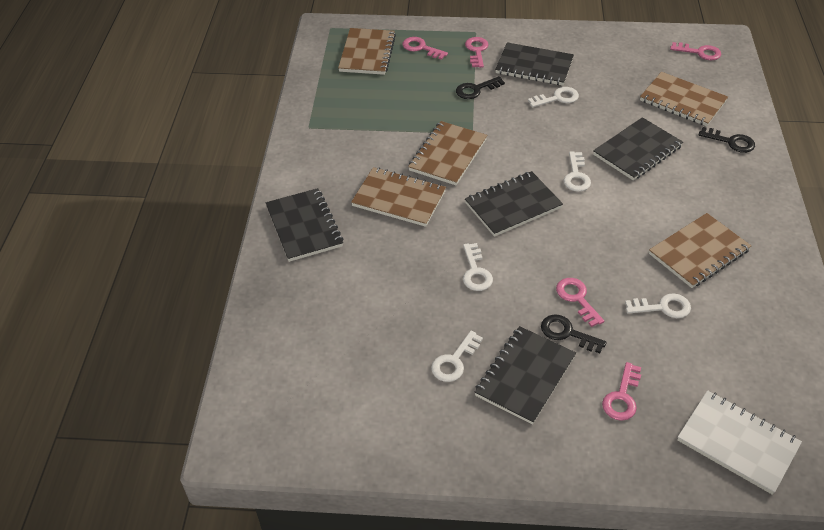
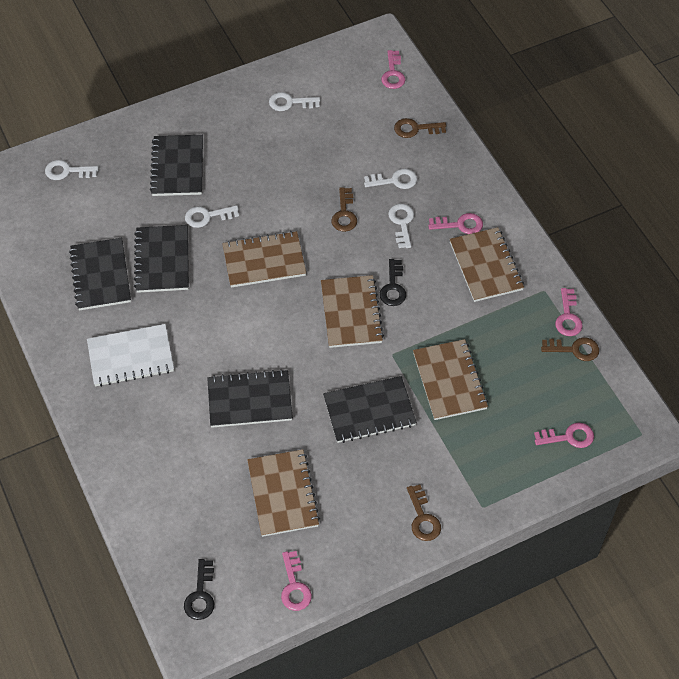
black key: [456,76,505,99] [541,315,607,353] [699,127,755,153] = 3 -> [184,559,214,620] [380,259,406,306] = 2
brown key: none = 0 -> [331,187,357,232] [394,118,446,138] [407,484,441,541] [541,338,599,361] = 4

